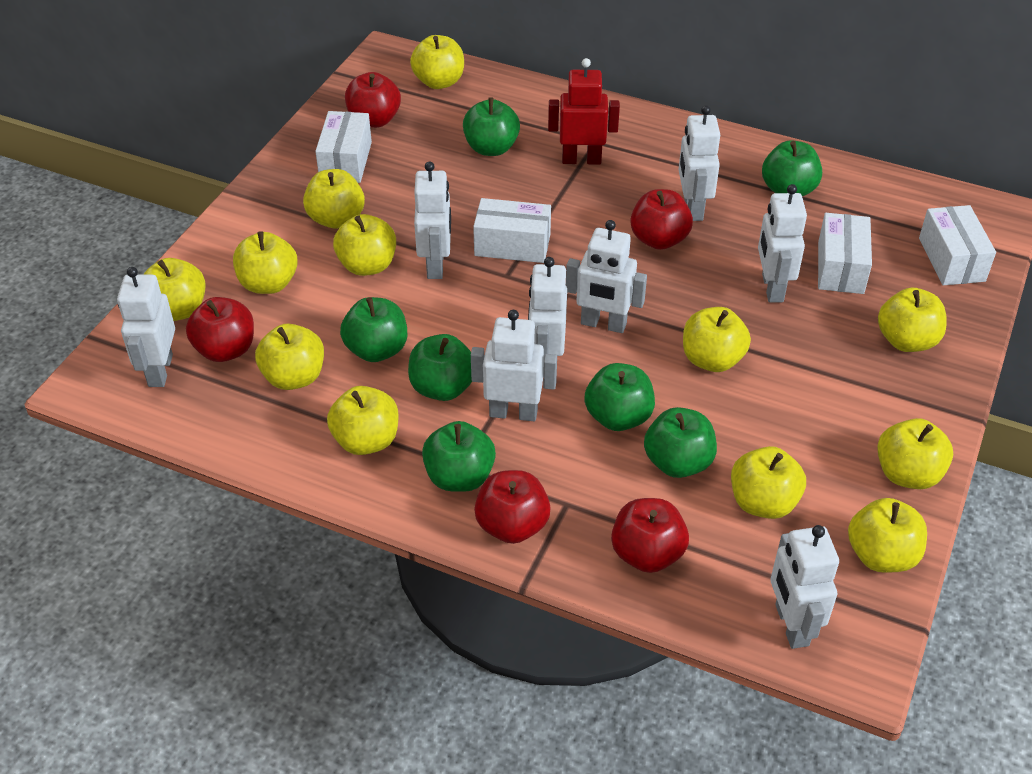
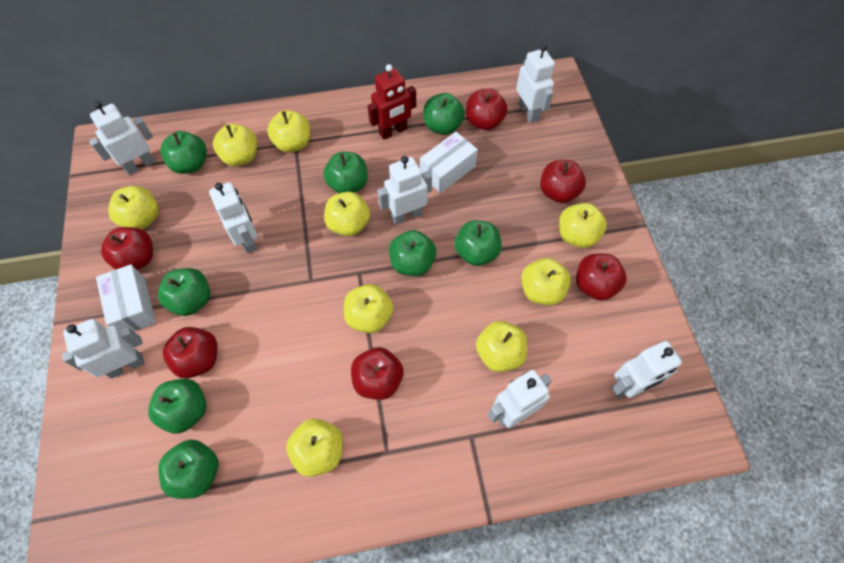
green apple: [340,297,407,362] [408,334,472,401] [422,421,496,492] [463,97,520,156] [584,363,655,431] [644,407,717,478] [762,140,822,196] = 7 -> [148,379,206,433] [158,268,210,316] [158,439,219,499] [161,131,207,174] [323,152,368,193] [389,230,436,276] [423,93,465,135] [455,220,502,266] = 8
red apple: [186,297,254,362] [345,72,401,128] [474,470,551,544] [611,498,689,573] [630,189,693,250] = 5 -> [101,227,153,270] [163,327,218,378] [351,347,404,400] [466,88,508,130] [540,160,586,203] [576,254,627,301] = 6
white box: [315,111,372,183] [473,198,551,263] [818,213,872,294] [919,205,996,285] = 4 -> [96,264,156,331] [420,132,478,193] = 2
white robot: [117,267,175,387] [414,161,451,279] [471,310,557,421] [528,257,567,373] [566,220,647,333] [678,105,720,221] [758,184,807,303] [770,525,839,649] = 8 -> [62,319,145,379] [89,101,155,175] [209,182,257,254] [377,156,432,225] [488,370,552,428] [516,44,555,123] [612,341,682,398] = 7
yellow apple: [143,258,206,321] [233,231,298,294] [255,324,324,390] [303,169,365,229] [327,386,399,455] [333,214,396,276] [410,35,464,89] [683,307,751,372] [731,446,806,519] [848,498,927,573] [877,418,953,489] [878,288,947,352] = 12 -> [108,186,158,229] [213,124,257,166] [267,110,310,153] [286,418,343,477] [324,192,370,236] [344,284,394,333] [476,321,527,372] [521,258,571,305] [559,203,607,248] = 9

